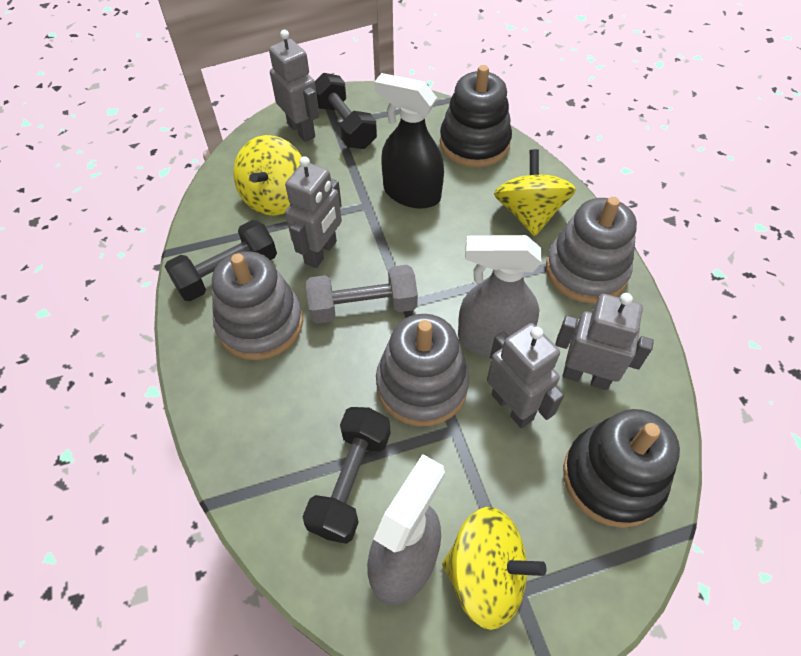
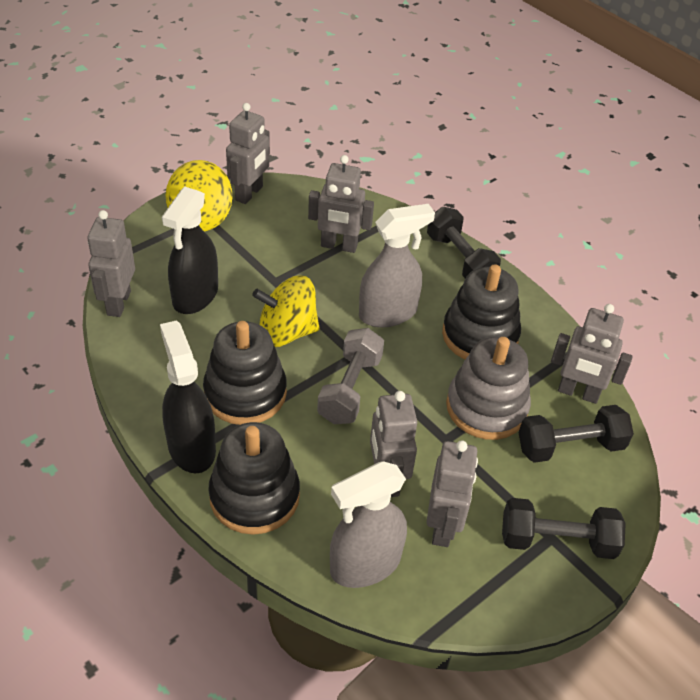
black spray bottle: [374,73,444,209] = 1 -> [160,320,216,474] [162,187,218,314] = 2
black stacking toy: [440,65,512,168] [563,409,680,528] = 2 -> [203,321,287,425] [208,422,300,535] [442,264,521,360] = 3
grey robot: [269,30,319,142] [285,156,342,268] [487,323,564,428] [555,293,654,390] = 4 -> [87,210,135,317] [226,103,270,204] [308,155,374,253] [370,391,417,497] [427,440,478,547] [551,304,633,404] = 6
grey stacking toy: [212,251,303,360] [376,314,469,426] [546,197,637,303] = 3 -> [446,337,531,440] = 1
yellow spinning top: [233,135,302,215] [442,507,547,630] [494,149,576,236] = 3 -> [166,160,233,232] [252,275,320,347] = 2

